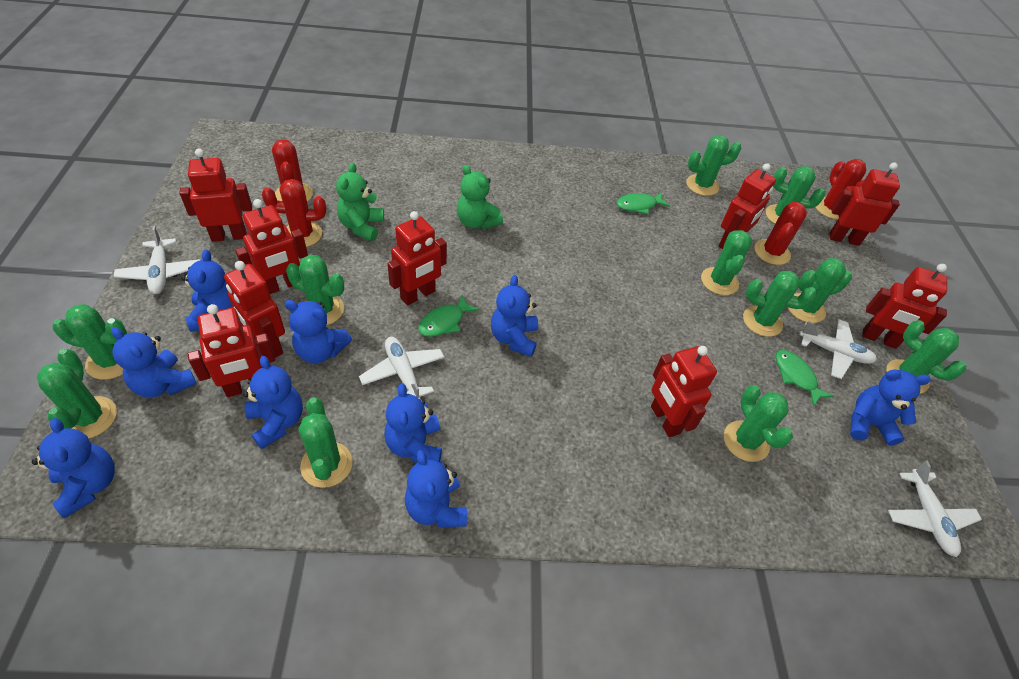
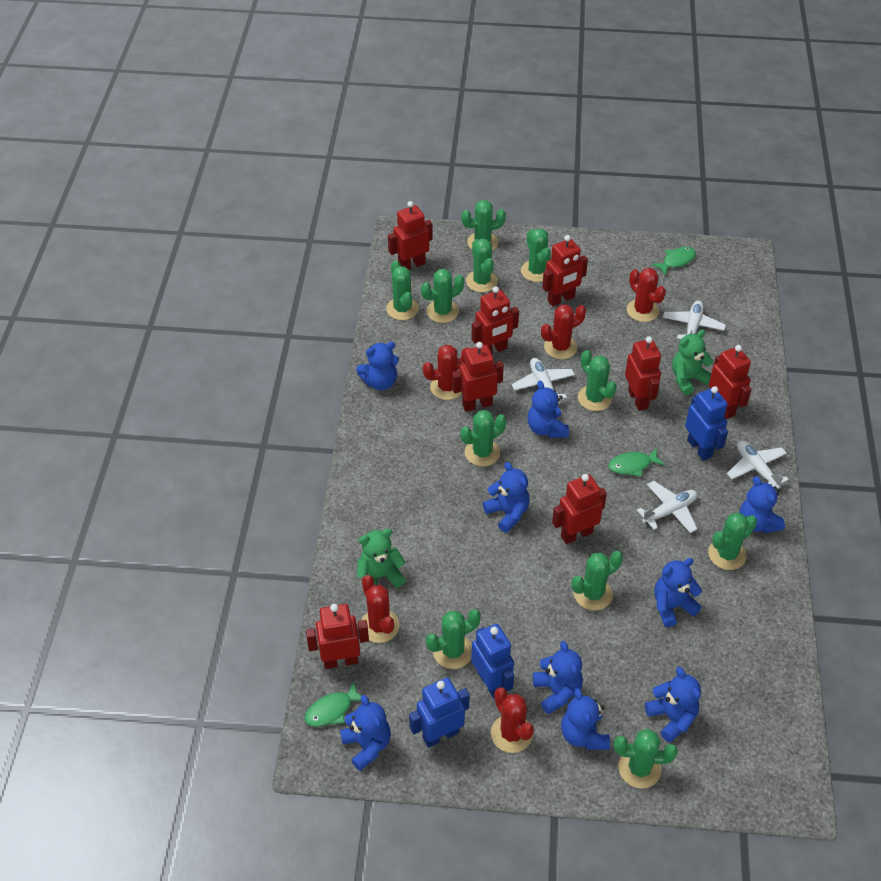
blue robot: none = 0 -> [409,677,470,748] [471,624,514,699] [685,386,728,461] = 3
red cactus: [262,179,326,247] [272,139,313,202] [754,202,807,265] [815,159,866,219] = 4 -> [361,575,399,643] [423,345,469,400] [491,687,534,753] [541,304,586,359] [627,268,666,322] = 5
red robot: [179,148,252,242] [188,304,275,397] [224,261,285,358] [235,199,308,294] [388,211,447,306] [651,346,717,437] [718,163,776,249] [829,162,900,246] [862,264,947,349] = 9 -> [306,604,369,669] [388,201,433,270] [452,342,504,412] [471,286,519,353] [542,235,588,306] [552,474,607,544] [625,336,661,411] [709,345,752,419] = 8

